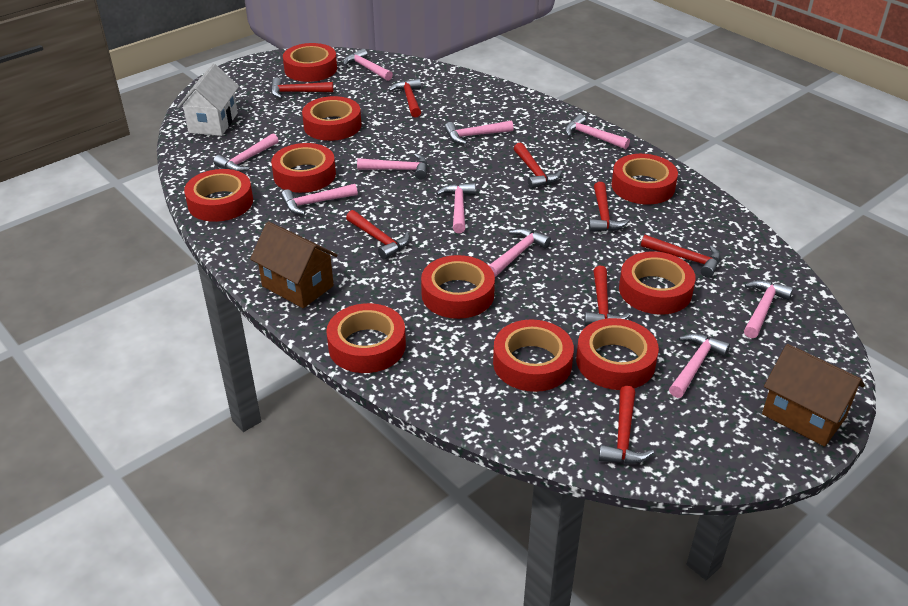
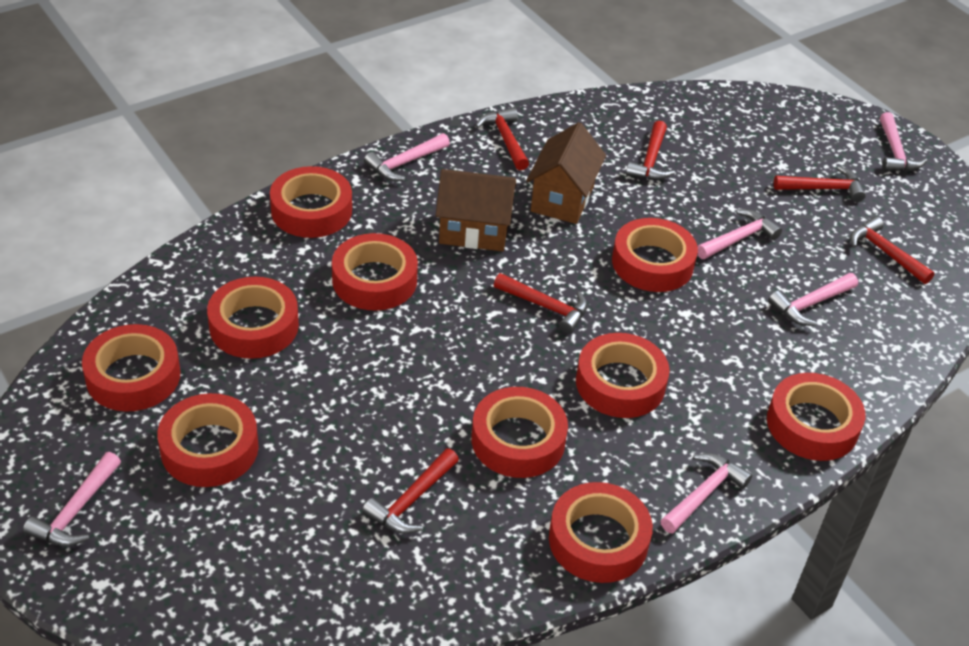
pink hammer: [213,133,279,172] [281,184,358,215] [343,48,393,81] [357,153,427,179] [436,183,475,233] [444,120,514,144] [489,228,551,277] [565,114,630,149] [669,333,730,398] [744,280,793,338] = 10 -> [23,452,121,546] [364,133,450,181] [660,453,752,534] [698,209,782,259] [768,273,858,326] [880,112,927,172] = 6
red hammer: [271,77,333,99] [346,210,410,259] [388,79,421,118] [514,142,562,189] [584,266,631,326] [589,182,629,232] [599,386,654,464] [641,235,721,277] = 8 -> [362,448,459,534] [475,108,529,170] [494,273,588,334] [626,121,675,180] [774,166,866,202] [850,216,935,284] = 6
white house: [177,64,239,136] = 1 -> none = 0

